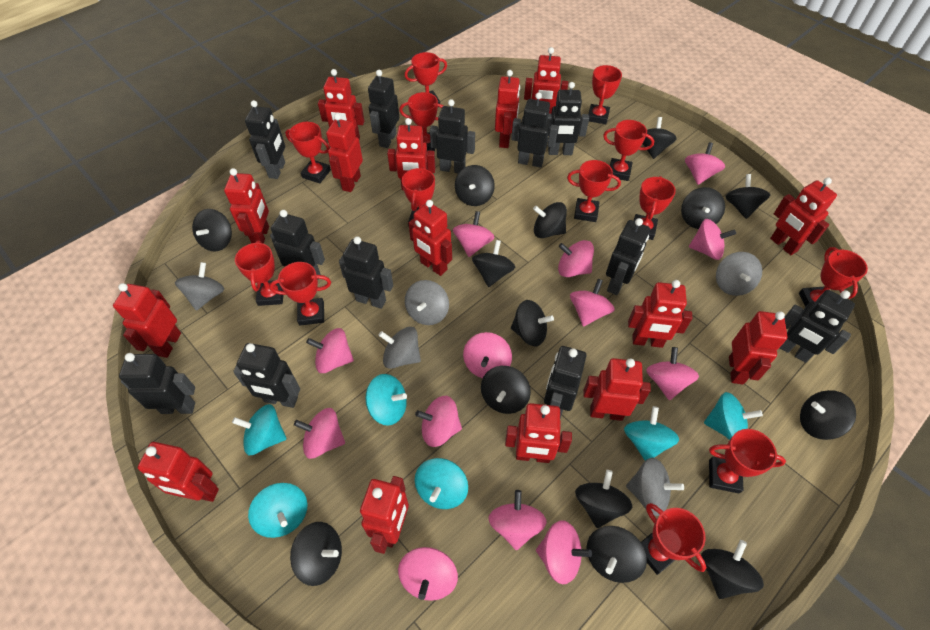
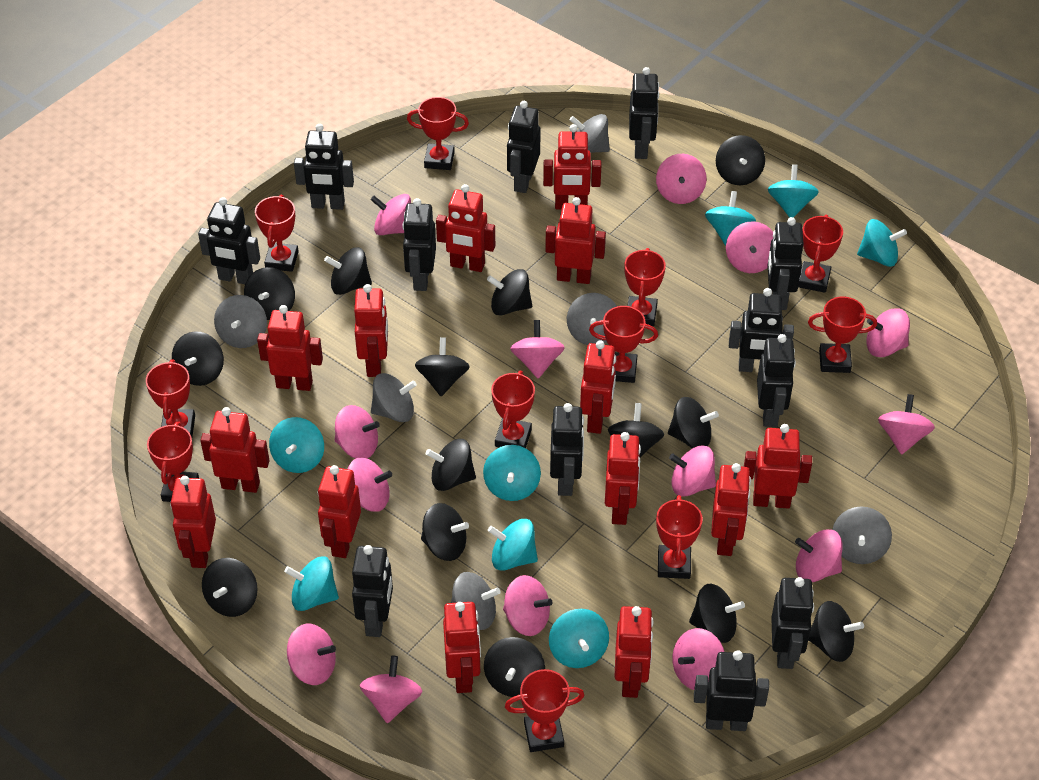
grey spinning top: [175,262,224,311] [378,327,421,369] [405,280,449,325] [626,458,684,516] [716,252,762,296] = 5 -> [214,295,267,348] [371,373,417,422] [451,572,501,630] [567,293,617,345] [569,114,610,153] [832,506,892,564] = 6
pink spinning top: [294,408,345,459] [306,328,354,373] [398,547,458,601] [415,396,462,447] [453,211,495,257] [463,332,512,378] [488,490,546,550] [536,520,592,584] [558,240,594,277] [570,279,615,327] [646,347,699,400] [685,142,725,185] [689,219,736,260] = 13 -> [287,623,336,685] [335,405,380,459] [348,458,392,512] [360,656,422,723] [371,194,411,235] [503,575,553,636] [510,320,565,378] [656,154,707,204] [669,446,716,497] [672,628,725,690] [726,221,773,273] [795,529,842,582] [866,308,910,357] [878,394,935,455] = 14
red robot: [113,283,181,358] [138,442,219,502] [224,168,269,244] [318,69,364,139] [326,113,363,192] [360,476,409,554] [387,118,435,190] [409,200,452,276] [495,70,520,148] [505,403,572,463] [524,47,568,114] [583,358,651,421] [628,280,693,348] [729,311,788,384] [770,177,837,255] = 15 -> [170,476,216,568] [200,407,270,493] [257,305,323,391] [318,465,361,558] [354,284,388,377] [436,184,495,272] [443,602,481,693] [543,124,601,209] [545,197,606,284] [580,340,616,434] [605,432,641,525] [614,606,654,698] [711,463,751,556] [744,424,812,509] = 14
red trophy: [235,240,284,306] [269,262,331,326] [285,122,331,183] [399,92,443,152] [402,167,435,227] [405,52,447,104] [567,160,621,222] [589,65,622,124] [603,120,654,181] [634,176,676,240] [641,503,706,575] [709,429,786,494] [799,247,868,307] = 13 -> [146,359,195,437] [147,422,199,502] [255,195,299,272] [407,97,469,170] [491,371,535,448] [505,669,585,752] [589,306,658,383] [625,248,666,326] [656,495,703,579] [798,215,843,293] [808,296,877,373] = 11
turquoise spinning top: [232,404,287,455] [248,483,307,538] [366,374,407,426] [415,458,468,509] [624,406,679,461] [704,392,763,440] = 6 -> [269,417,324,473] [284,556,339,611] [483,445,541,501] [488,519,538,571] [549,609,609,668] [705,191,756,245] [768,164,819,218] [857,219,907,267] = 8

